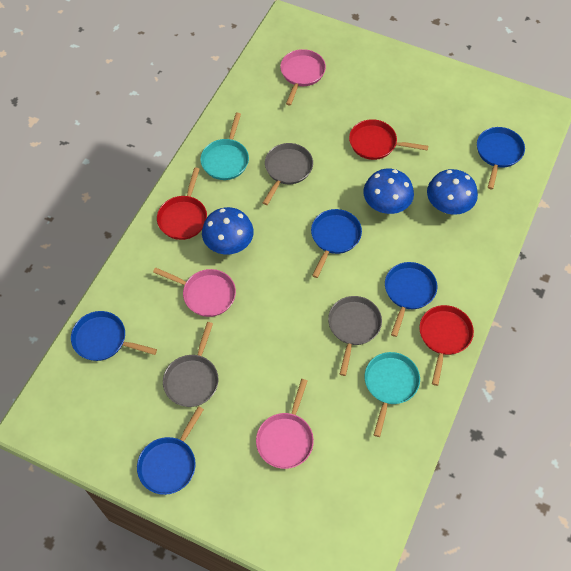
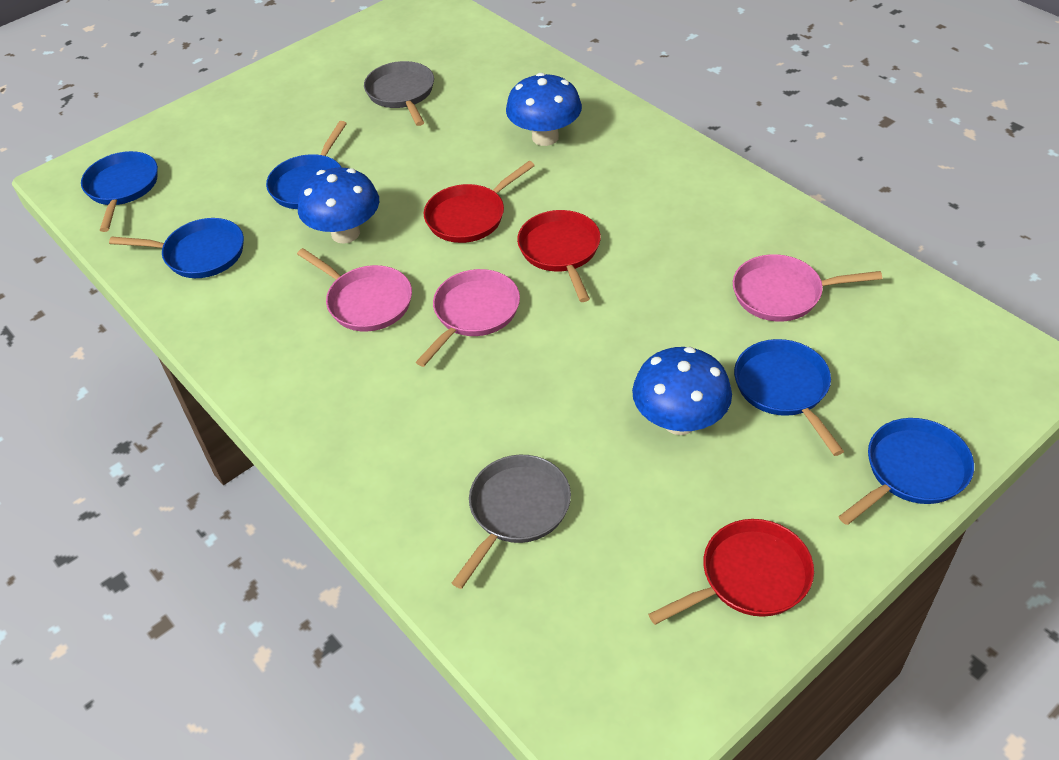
grey pan: [163,322,219,407] [263,143,313,205] [328,296,382,376] = 3 -> [364,61,434,126] [452,455,571,589] = 2
turquoise pan: [200,113,249,180] [365,352,420,437] = 2 -> none = 0

